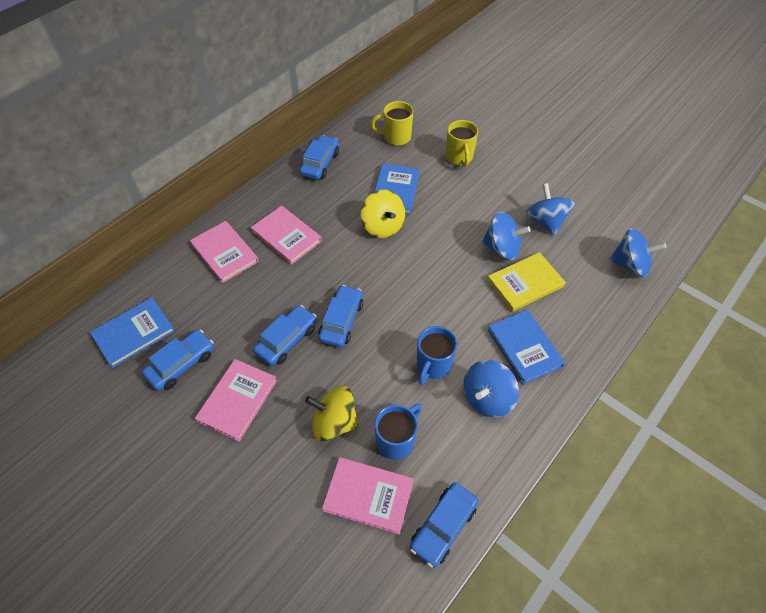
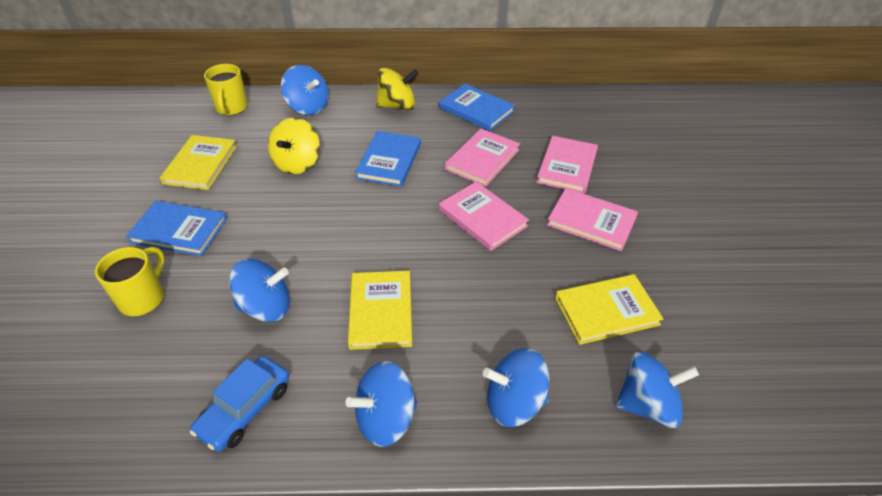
blue car: [142,330,214,391] [253,305,317,366] [299,135,339,180] [318,285,363,347] [410,482,479,568] = 5 -> [190,356,289,452] = 1
blue mug: [374,404,422,460] [417,326,457,385] = 2 -> none = 0
blue spinning top: [463,360,519,417] [482,212,531,260] [526,183,575,235] [609,228,666,277] = 4 -> [229,259,290,322] [281,65,329,115] [346,361,418,447] [483,348,549,427] [616,351,699,428] = 5
yellow book: [487,252,566,312] = 1 -> [160,135,237,190] [348,271,412,350] [555,274,664,345] = 3

